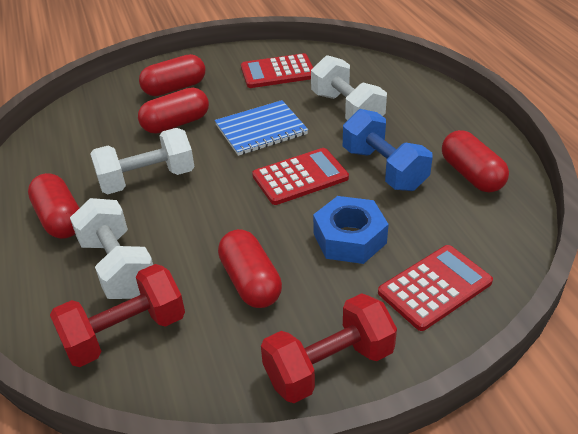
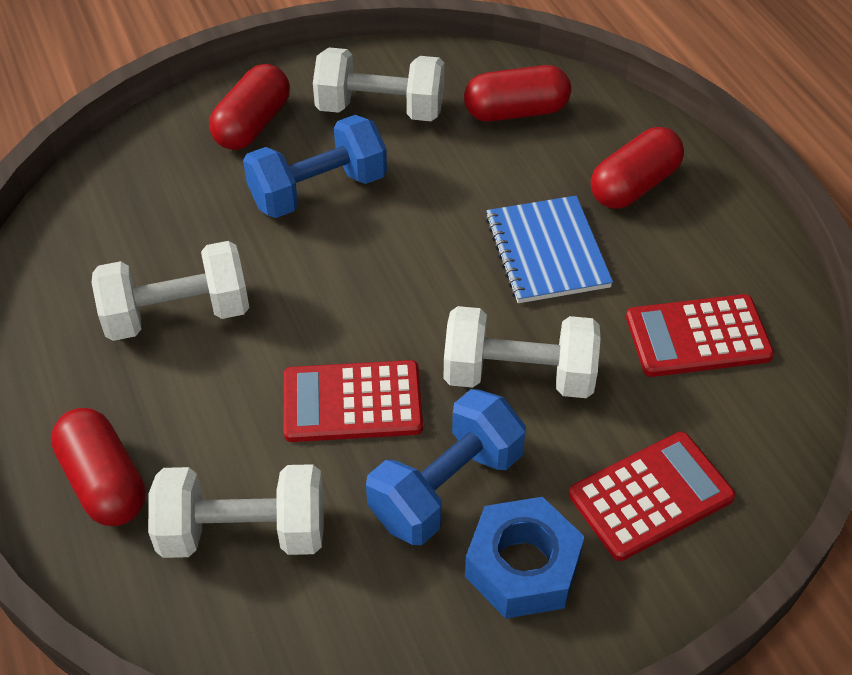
blue dumbbell: [343,109,433,191] = 1 -> [243,115,387,218] [366,389,526,545] = 2
red capsule: [28,173,79,239] [138,88,209,134] [139,54,205,96] [218,229,282,308] [442,130,509,192] = 5 -> [51,408,146,526] [209,64,290,150] [464,65,571,122] [591,127,684,209] = 4
red dumbbell: [50,264,185,367] [261,293,397,403] = 2 -> none = 0
white dumbbell: [70,198,153,299] [90,128,194,194] [311,55,387,120] = 3 -> [92,241,249,341] [148,464,324,558] [313,47,444,121] [443,306,601,398] = 4

